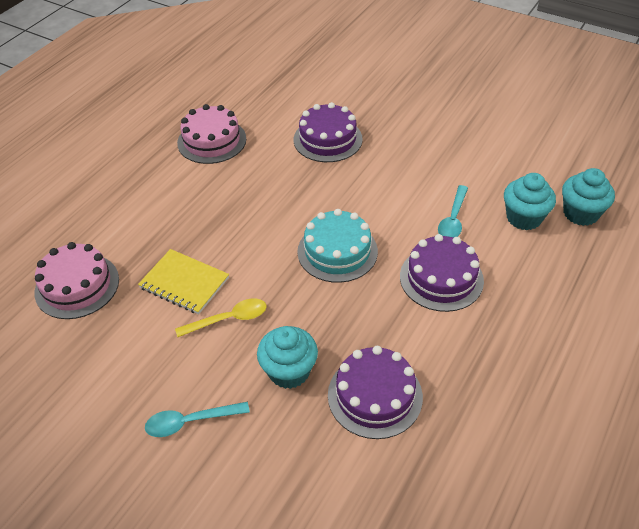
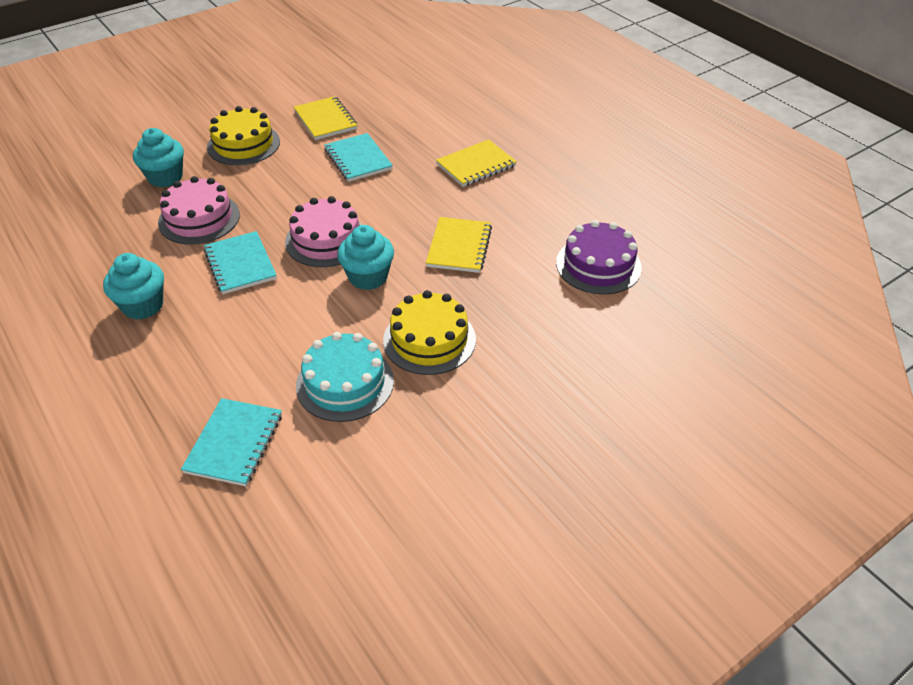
purple cake: [294,102,363,162] [328,346,423,439] [400,234,484,312] = 3 -> [556,220,642,295] = 1
turquoise notebook: none = 0 -> [181,398,282,486] [204,231,277,294] [324,133,393,182] = 3
turquoise spoon: [145,402,250,437] [438,185,468,238] = 2 -> none = 0
yellow cake: none = 0 -> [207,106,280,165] [383,290,476,375] = 2
yellow notebook: [138,249,229,314] = 1 -> [294,96,357,140] [426,217,492,273] [436,139,517,187] = 3
yellow spoon: [175,298,267,337] = 1 -> none = 0

